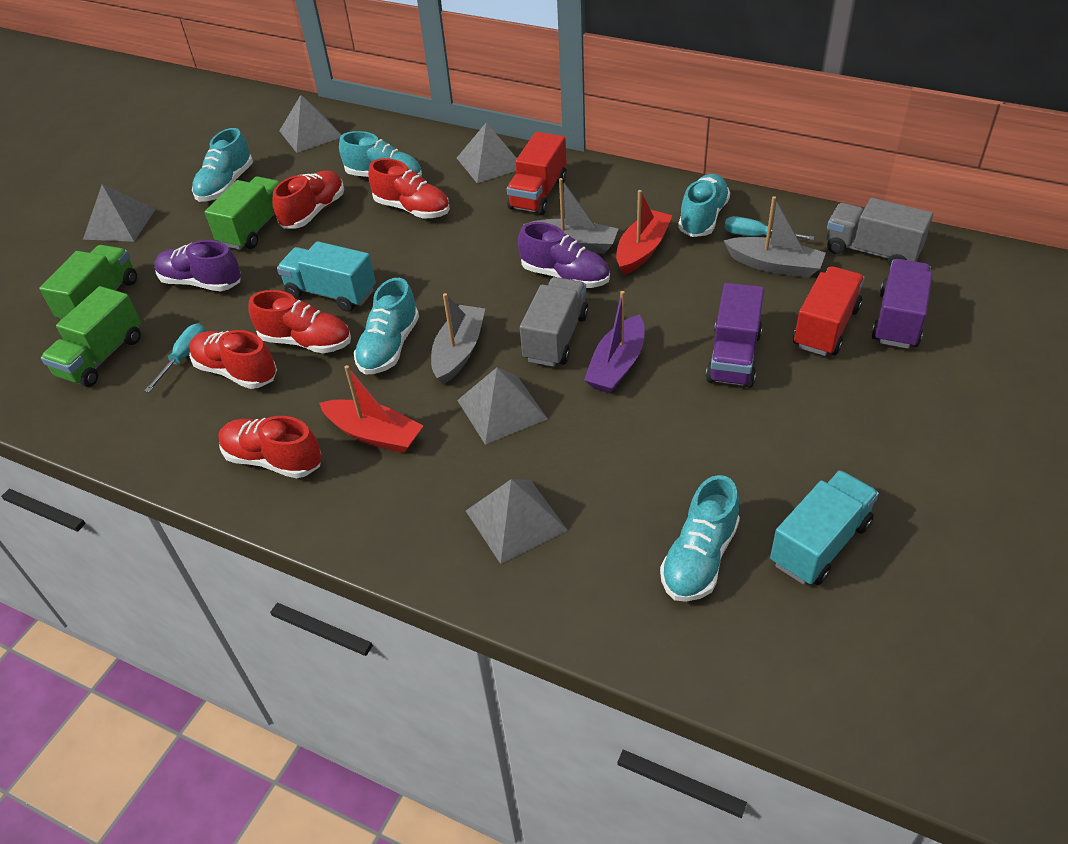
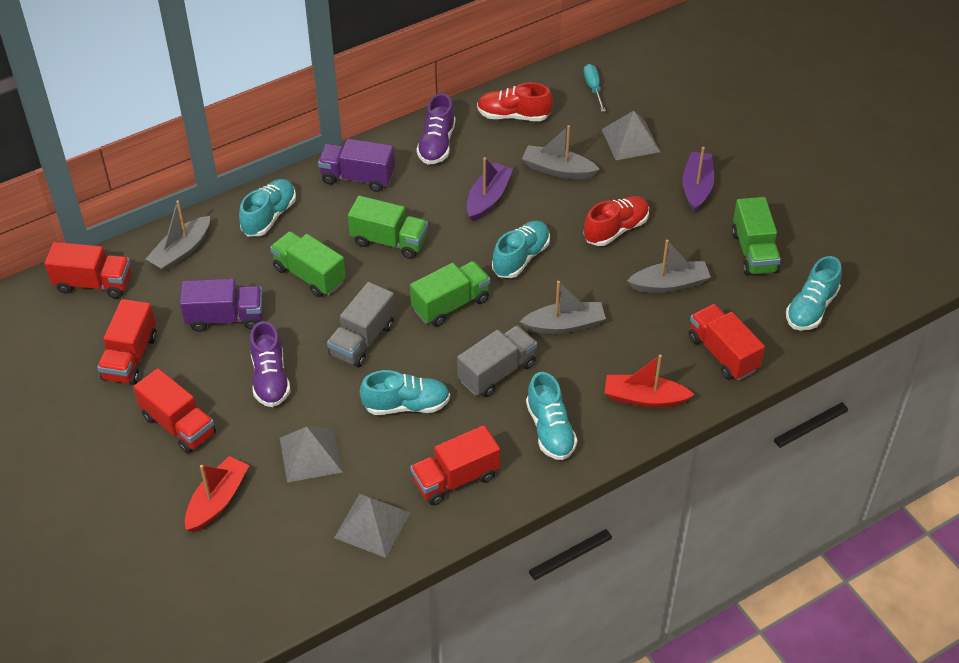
green truck: [39,245,137,320] [41,286,141,387] [205,176,281,250] = 3 -> [270,231,346,297] [348,196,428,259] [410,261,490,326] [732,197,781,276] = 4
grey boat: [431,293,485,385] [523,178,618,254] [724,196,826,278] = 3 -> [146,200,210,272] [520,281,606,334] [522,125,600,179] [627,239,711,293] = 4
grey pyramid: [83,184,156,242] [279,95,341,153] [457,122,517,183] [457,367,548,445] [466,479,568,564] = 5 -> [280,427,343,483] [334,494,410,558] [602,111,660,160] = 3
purple boat: [584,291,645,393] = 1 -> [467,157,513,221] [683,147,714,212] = 2
red shoe: [189,330,277,389] [218,416,322,478] [248,290,351,353] [273,171,344,229] [368,158,450,218] = 5 -> [477,83,553,121] [584,196,649,246] = 2
red truck: [507,132,566,215] [793,266,865,356] = 2 -> [45,242,131,298] [97,299,157,385] [133,368,216,454] [410,425,500,505] [689,304,765,380] = 5
turquoise screwdriver: [144,323,205,393] [724,216,814,240] = 2 -> [584,64,606,112] = 1
turquoise truck: [277,241,376,312] [770,470,879,585] = 2 -> none = 0

